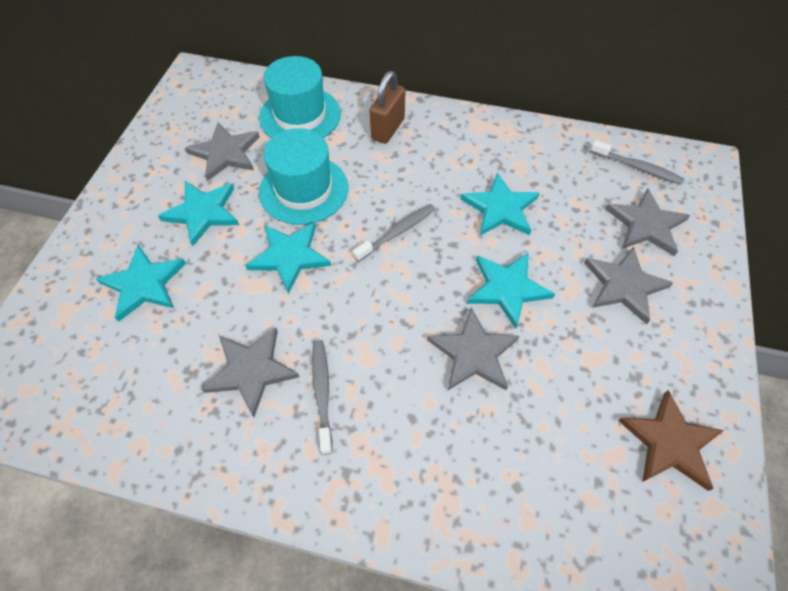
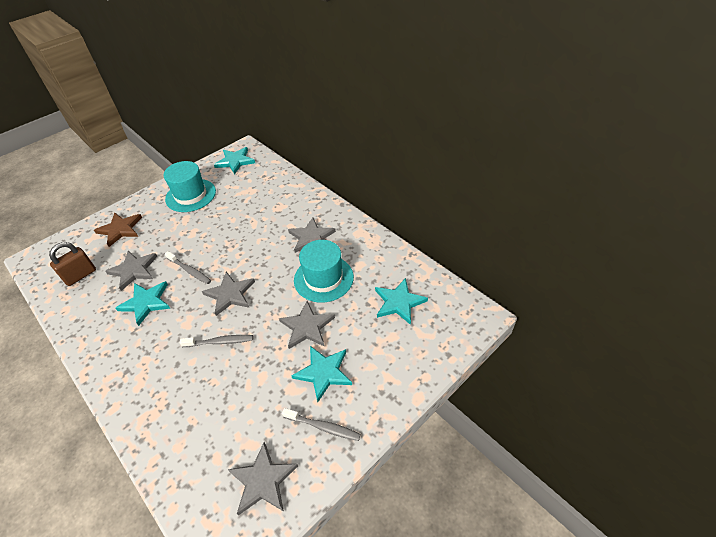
turquoise star: [96,245,186,322] [158,181,239,246] [245,222,331,294] [461,172,540,236] [467,252,555,329] = 5 -> [115,281,170,326] [214,147,255,174] [292,346,352,402] [375,278,428,325] = 4

